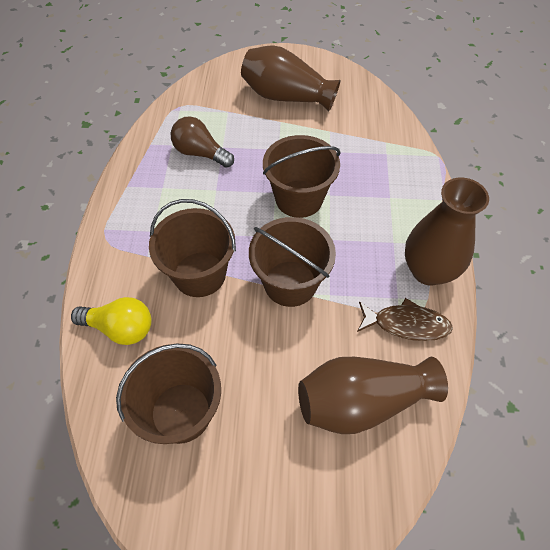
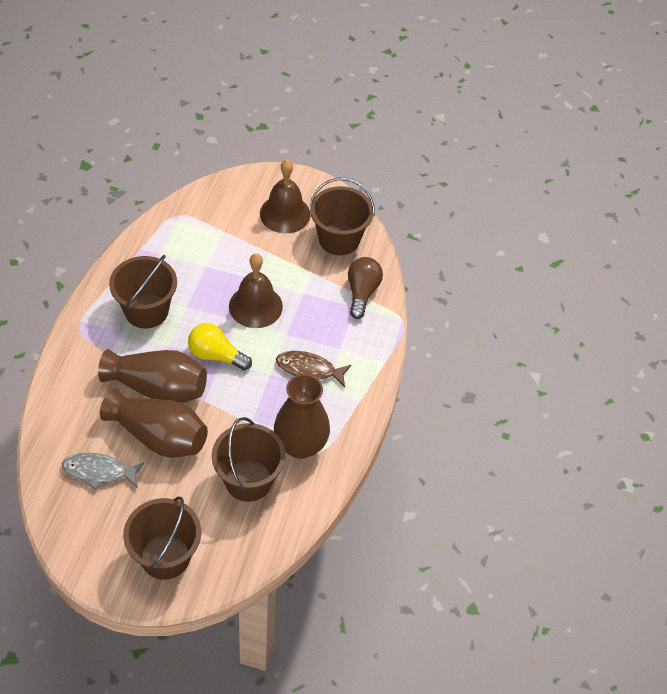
brown bell: none = 0 -> [229,254,283,328] [260,159,311,233] = 2
grey fish: none = 0 -> [62,453,144,491] = 1

